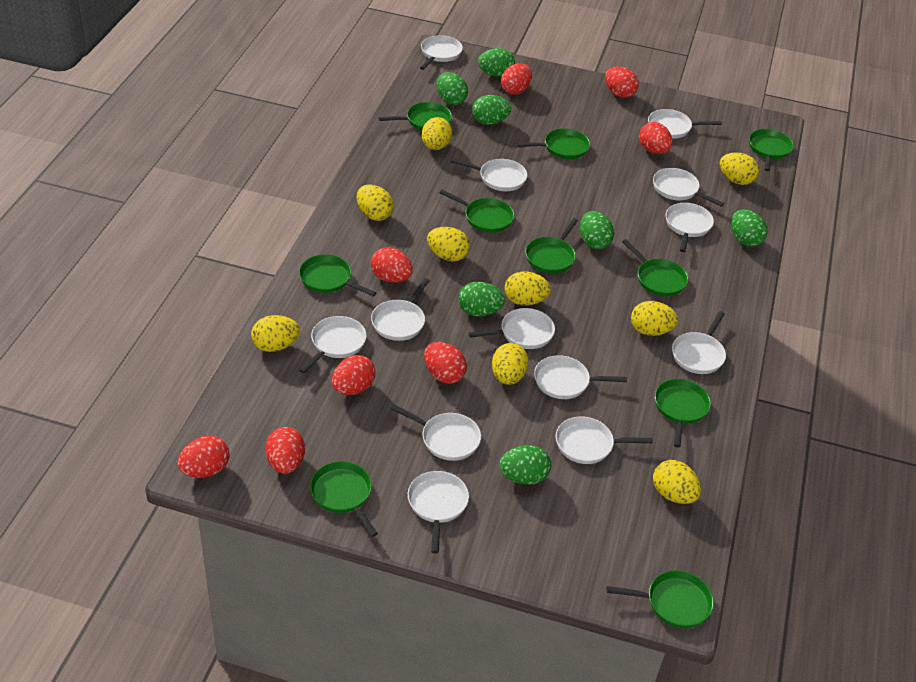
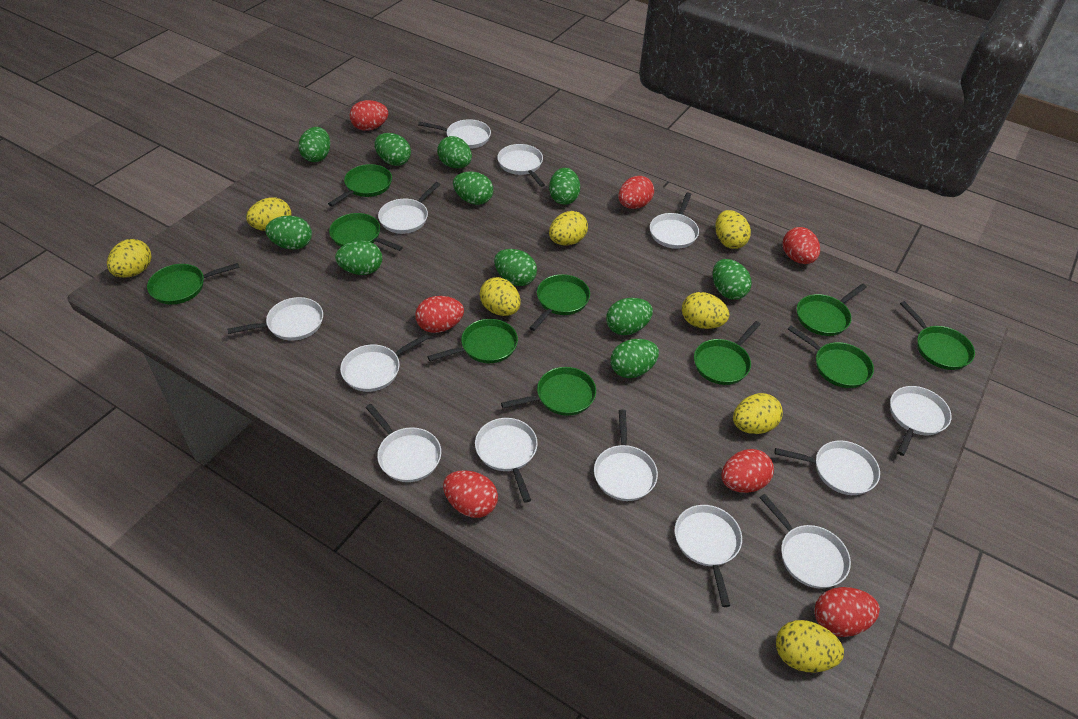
green egg: [437,72,468,105] [459,282,505,316] [472,95,511,125] [478,48,515,77] [499,445,551,485] [580,211,614,249] [731,209,768,247] = 7 -> [265,216,312,250] [298,127,330,162] [335,241,382,275] [374,133,411,166] [437,136,472,168] [453,172,493,205] [494,249,537,286] [549,168,580,205] [606,298,653,335] [611,339,659,378] [713,259,752,300] = 11
red egg: [177,436,229,478] [265,427,305,474] [332,355,376,395] [371,247,413,283] [424,342,467,384] [501,63,532,95] [605,67,639,98] [639,122,673,154] = 8 -> [350,100,388,131] [415,296,464,333] [443,470,498,518] [618,176,654,209] [721,449,774,493] [783,227,820,264] [814,587,880,637] = 7
yellow egg: [251,315,300,352] [357,185,394,221] [422,117,452,150] [427,227,470,261] [492,343,529,385] [505,271,551,306] [631,301,678,336] [653,460,701,504] [720,152,759,185] = 9 -> [107,239,151,278] [246,197,291,231] [480,277,521,316] [549,211,588,245] [682,292,730,329] [715,210,751,249] [733,393,783,434] [776,620,844,672] = 8

